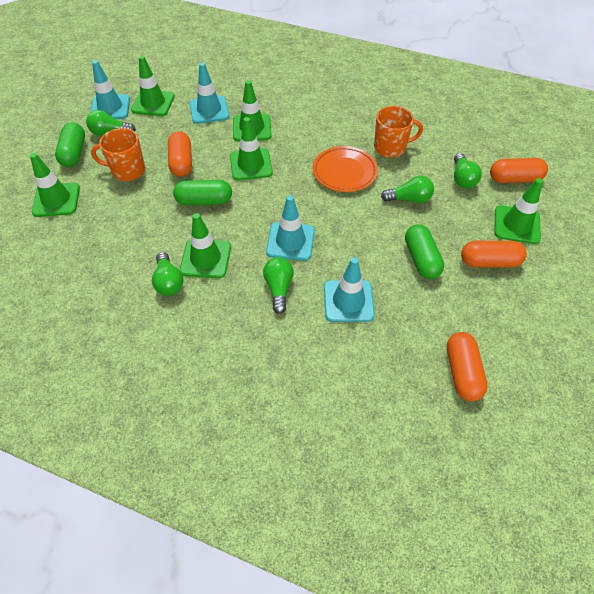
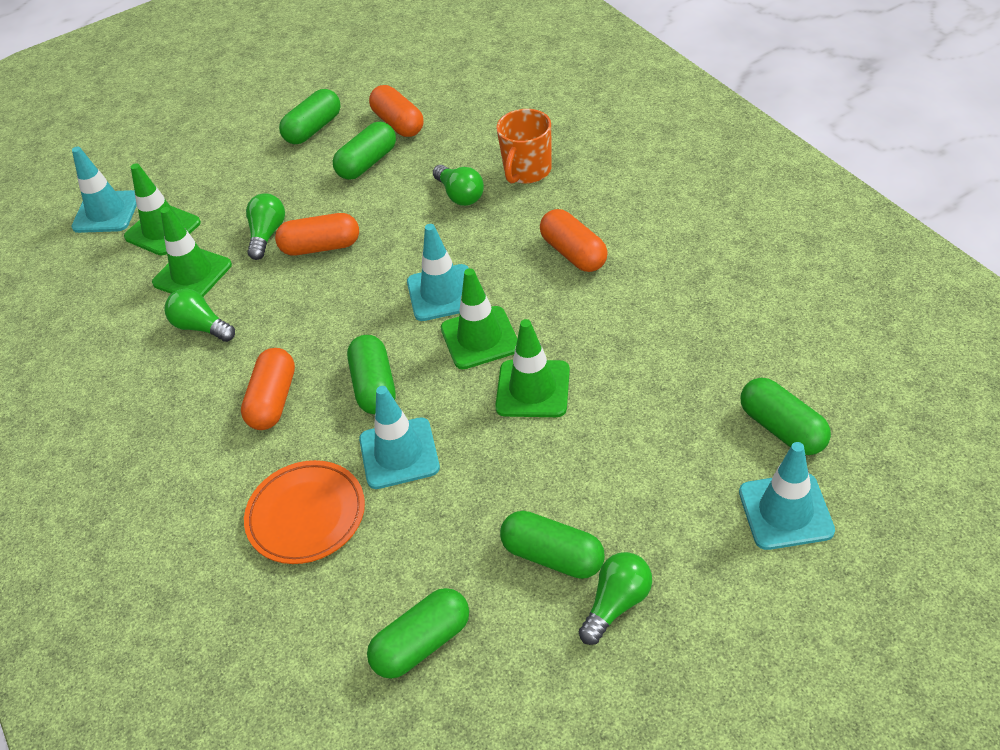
green capsule: [55,122,85,167] [173,180,232,205] [405,224,444,279] = 3 -> [279,89,341,144] [333,122,396,180] [347,335,395,414] [367,588,469,679] [500,511,605,579] [741,378,831,455] = 6
green light bulb: [86,110,136,136] [152,252,184,296] [263,257,294,314] [381,176,434,203] [454,153,482,188] = 5 -> [165,289,235,342] [246,193,285,260] [433,165,484,206] [579,552,652,645] = 4
green traffic cone: [30,153,80,217] [131,56,175,116] [180,213,231,278] [230,117,273,181] [233,80,272,141] [494,178,543,244] = 6 -> [124,163,201,255] [152,207,232,297] [441,268,517,369] [495,319,570,417] = 4
orange mug: [91,128,145,181] [374,106,423,158] = 2 -> [496,109,552,184] = 1

